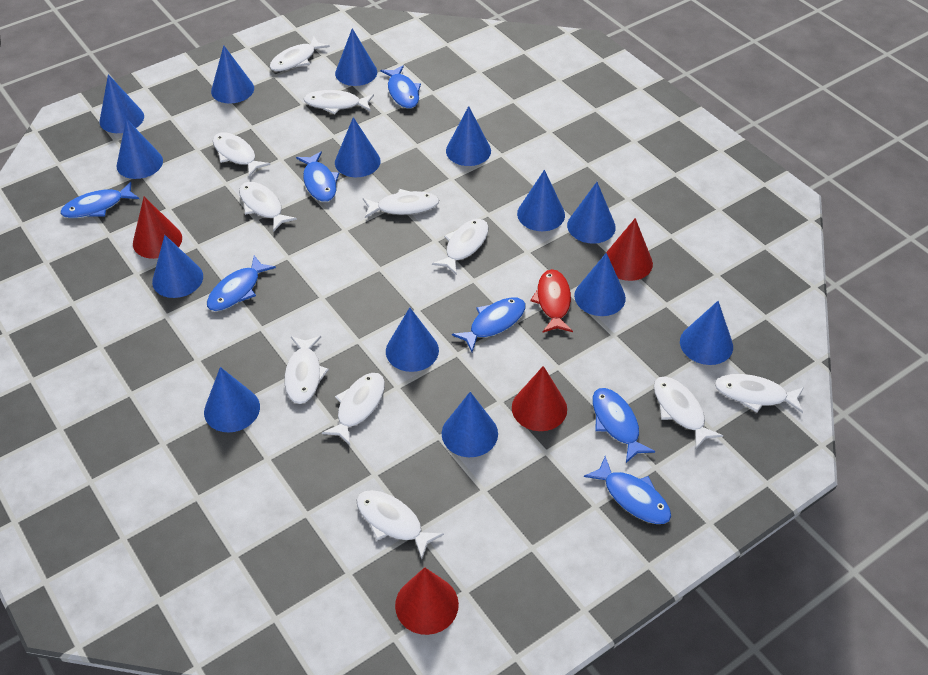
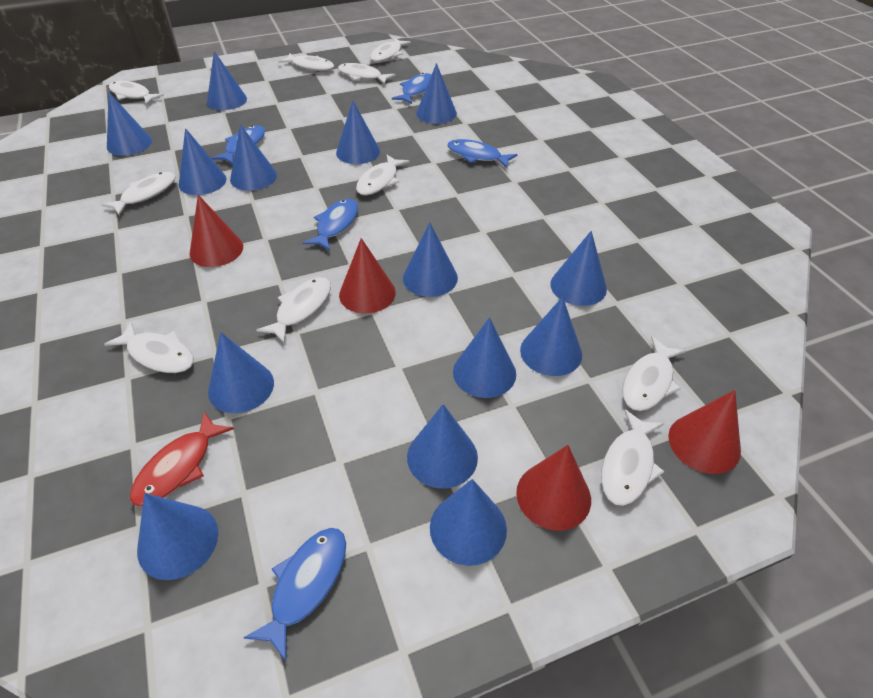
blue fish: [60,182,139,218] [207,256,276,311] [296,151,339,202] [380,65,421,108] [452,297,526,352] [584,456,671,524] [592,388,655,463] = 7 -> [211,125,265,164] [243,528,346,661] [303,199,358,251] [392,73,431,104] [447,139,518,168] = 5
white fish: [213,133,271,177] [239,182,297,232] [270,37,330,72] [285,336,329,404] [304,90,374,114] [322,373,385,445] [356,490,444,559] [363,189,439,218] [432,219,489,275] [654,377,723,449] [715,374,804,413] = 11 -> [101,172,176,215] [104,322,194,373] [109,81,164,105] [256,277,331,344] [278,54,334,71] [338,63,395,84] [356,155,409,196] [370,38,411,62] [601,410,664,506] [622,336,686,411] = 10

